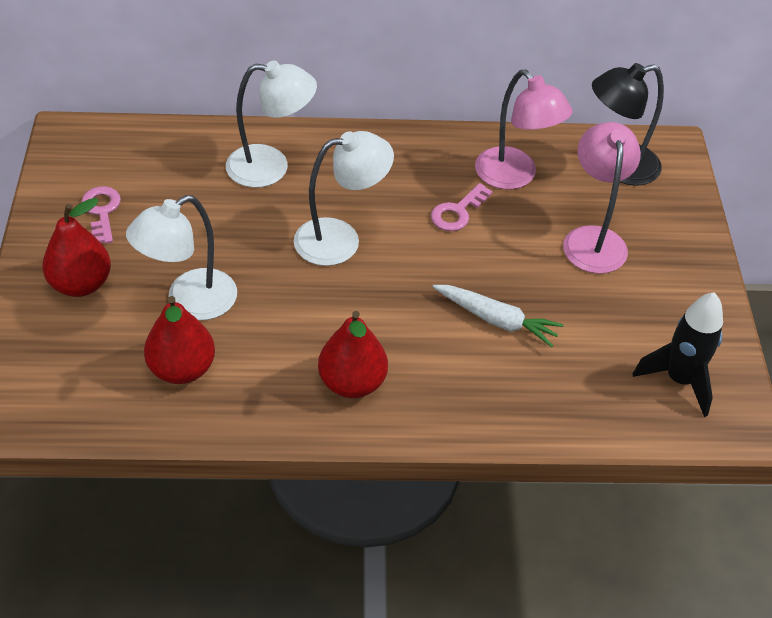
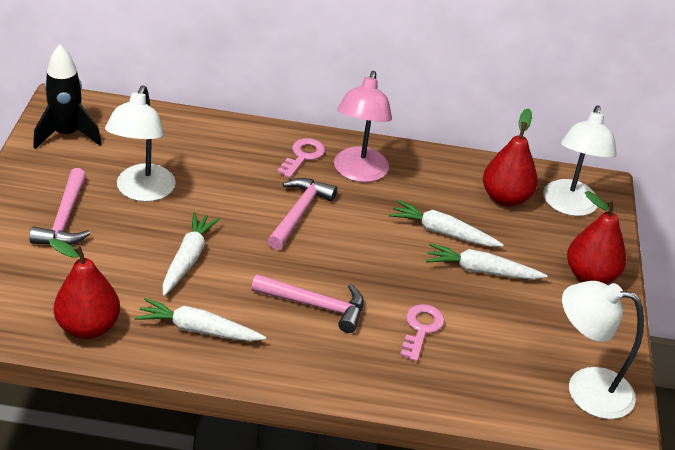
black lamp: [592,63,664,186] = 1 -> none = 0
pink hammer: none = 0 -> [29,168,90,245] [251,274,364,333] [267,178,337,250] = 3
pink lamp: [475,70,573,189] [563,122,641,274] = 2 -> [334,71,392,182] = 1
white carrot: [433,285,563,347] = 1 -> [135,298,266,342] [163,212,220,296] [389,200,504,247] [426,243,548,280] = 4

